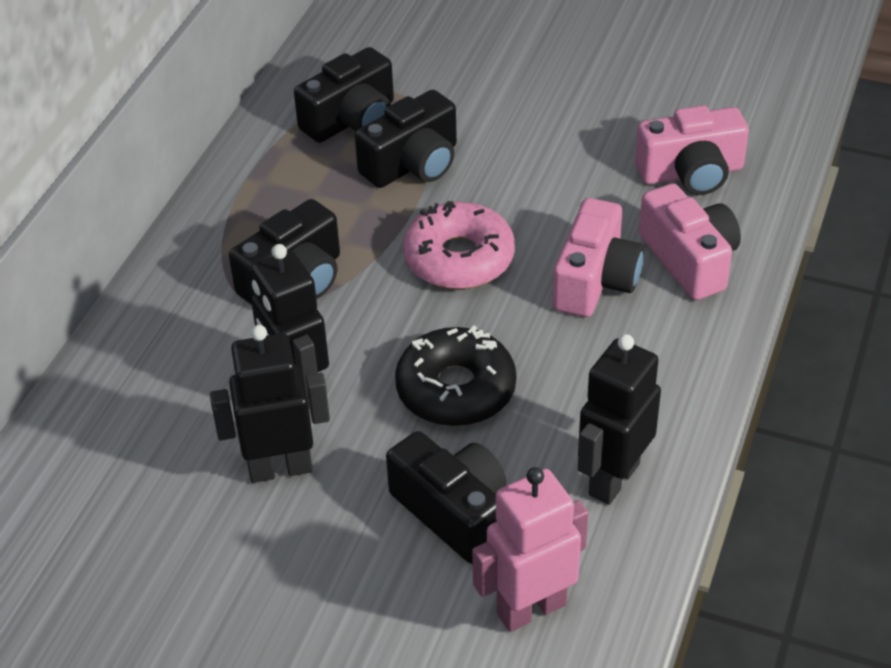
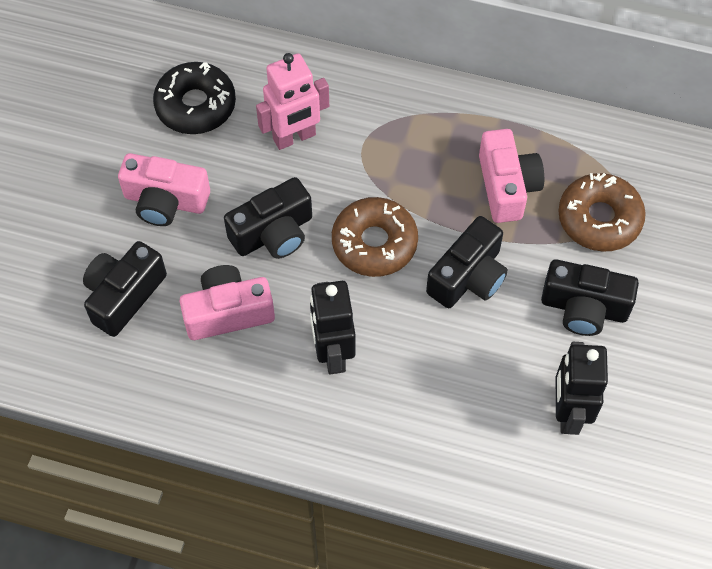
black robot: [210,325,330,483] [251,244,329,408] [578,334,661,505] = 3 -> [310,281,356,374] [556,342,608,435] = 2
brown donut: none = 0 -> [332,197,418,277] [558,173,646,252] = 2
pink donut: [403,201,515,289] = 1 -> none = 0

